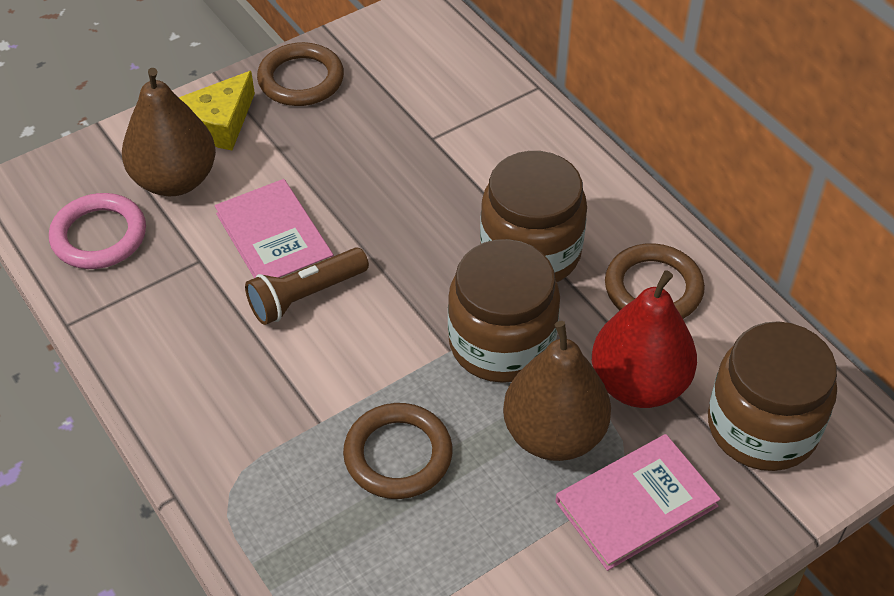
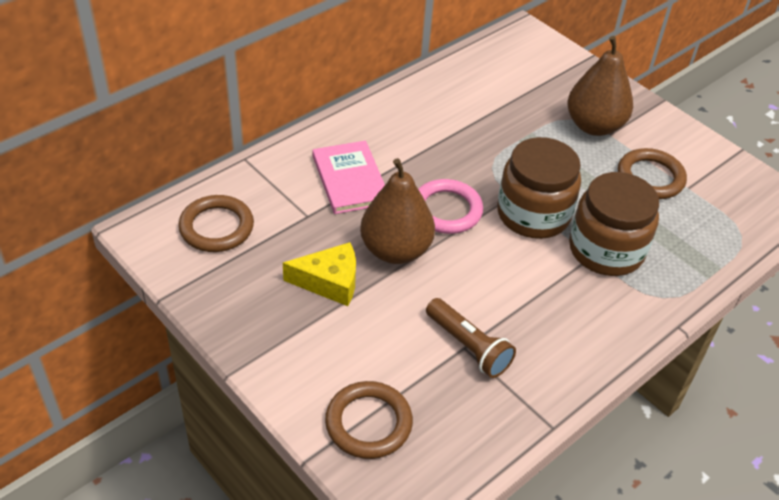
brown jar: [448,239,560,383] [480,151,587,282] [708,321,837,471] = 3 -> [497,137,581,239] [569,172,659,276] = 2
pink book: [215,179,334,278] [555,434,721,571] = 2 -> [312,140,385,214] = 1
red pear: [592,271,697,408] = 1 -> none = 0

